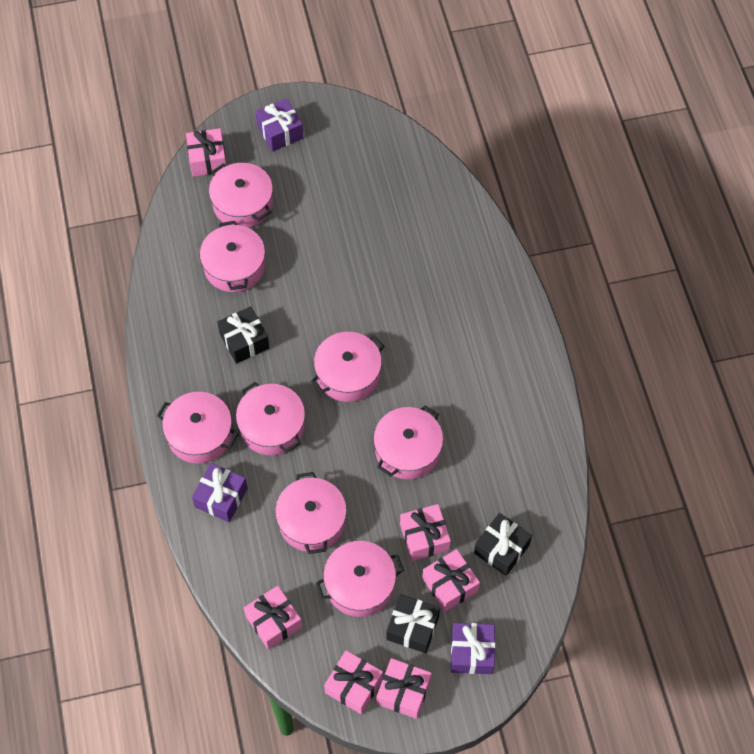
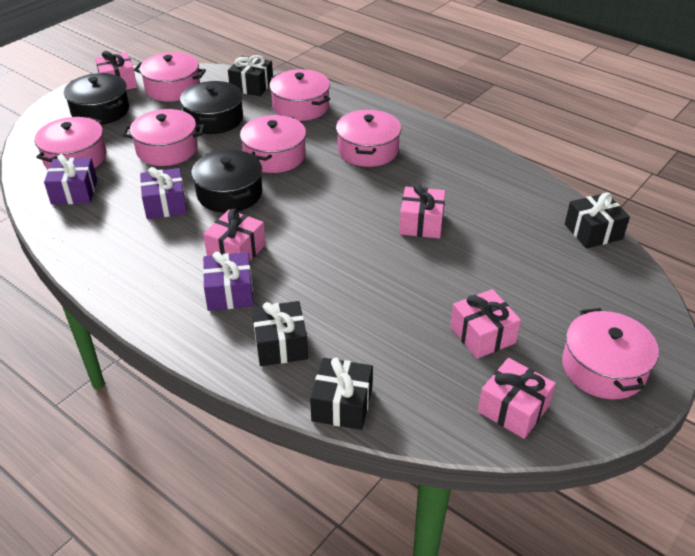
black gift: [217,306,269,364] [386,594,440,653] [474,513,532,576] = 3 -> [228,55,273,96] [252,301,308,366] [310,358,373,430] [565,192,630,249] = 4
black pot: none = 0 -> [64,73,129,125] [180,81,243,134] [191,150,262,213] = 3
pink gift: [186,128,226,177] [244,586,302,650] [324,650,383,714] [377,658,432,719] [400,504,451,561] [422,549,480,612] = 6 -> [95,51,137,90] [203,209,266,262] [399,184,445,238] [450,289,521,359] [478,358,556,439] = 5
pink pot: [157,392,238,464] [200,221,265,292] [209,163,273,228] [236,382,305,455] [275,472,347,554] [311,332,385,402] [316,541,404,617] [373,405,443,479] = 8 -> [35,117,106,169] [123,109,204,166] [134,52,206,102] [240,115,306,173] [269,69,330,121] [336,109,401,167] [562,308,659,399] = 7

